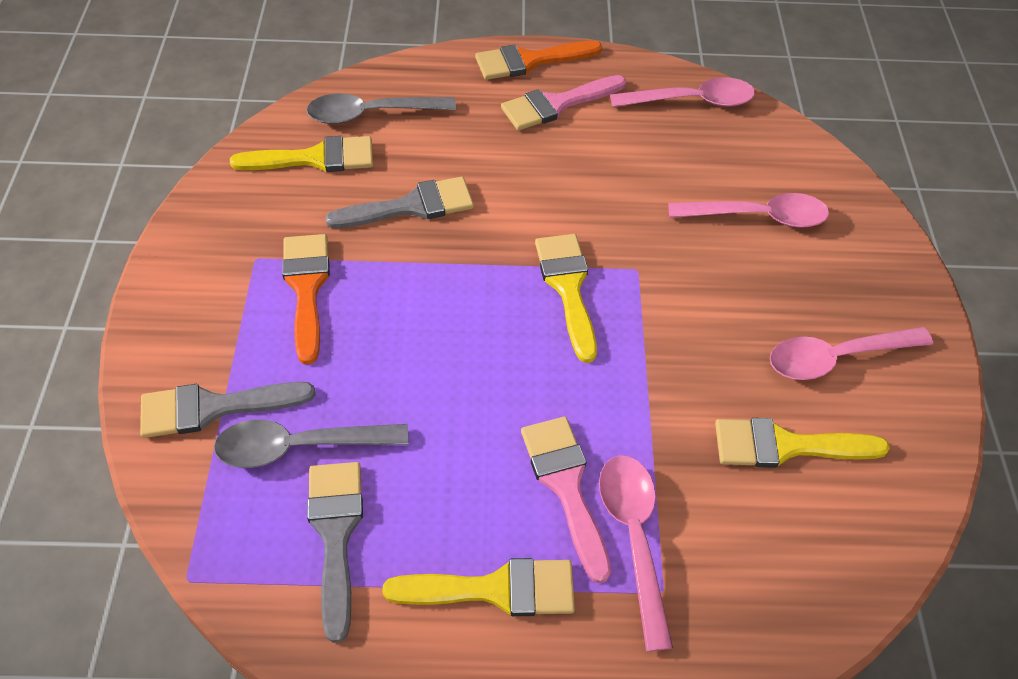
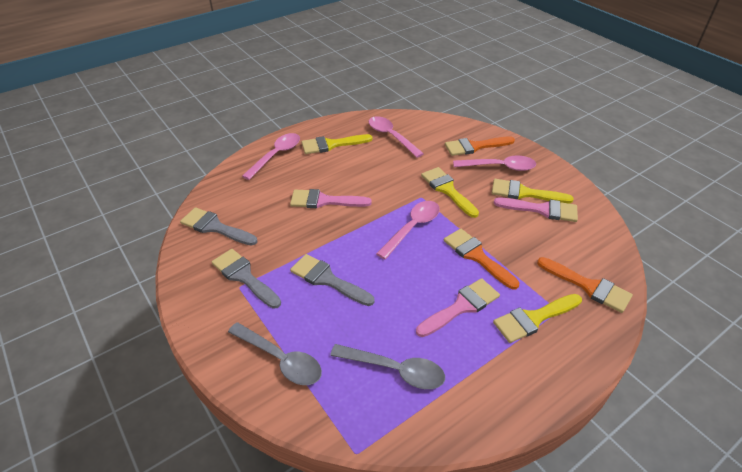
orange brush: [282,234,330,365] [475,41,602,80] = 2 -> [444,229,519,289] [445,136,515,156] [537,257,633,313] = 3
pink brush: [501,75,626,130] [521,417,611,583] = 2 -> [290,189,372,208] [416,278,500,337] [494,198,578,222] = 3

